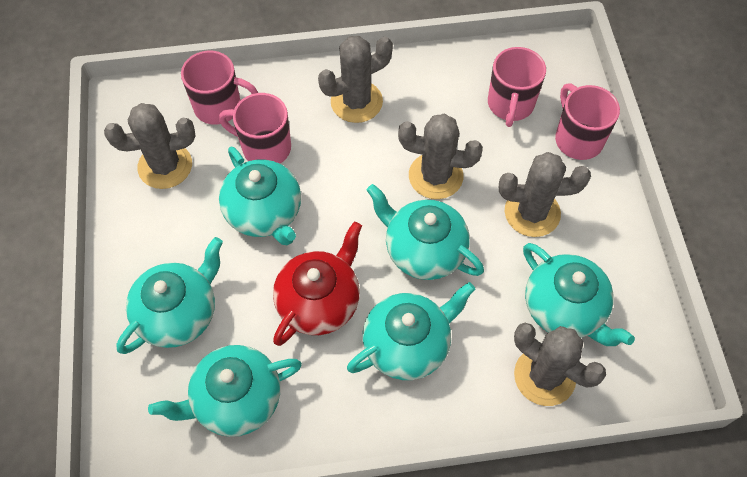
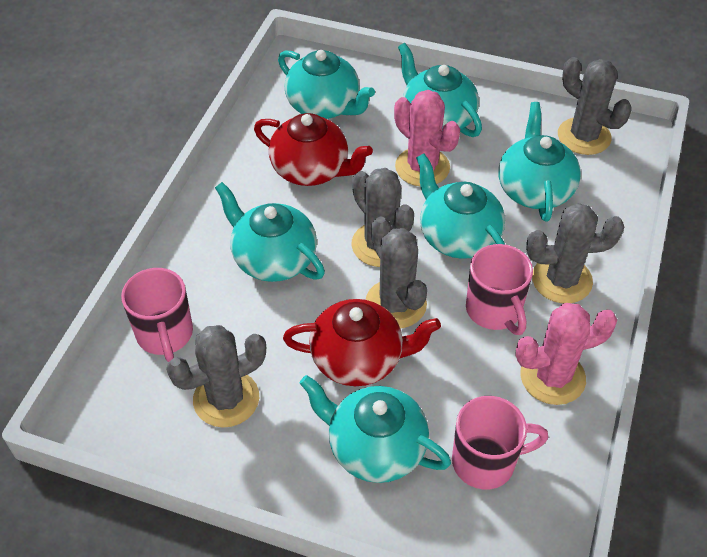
pink cactus: none = 0 -> [394,90,460,187] [515,303,617,405] = 2
pink mug: [181,51,258,125] [219,93,291,164] [488,47,546,127] [555,83,620,160] = 4 -> [121,268,193,362] [452,396,548,490] [466,244,533,335] = 3
red teapot: [273,222,362,346] = 1 -> [254,113,373,186] [283,299,441,386] = 2

